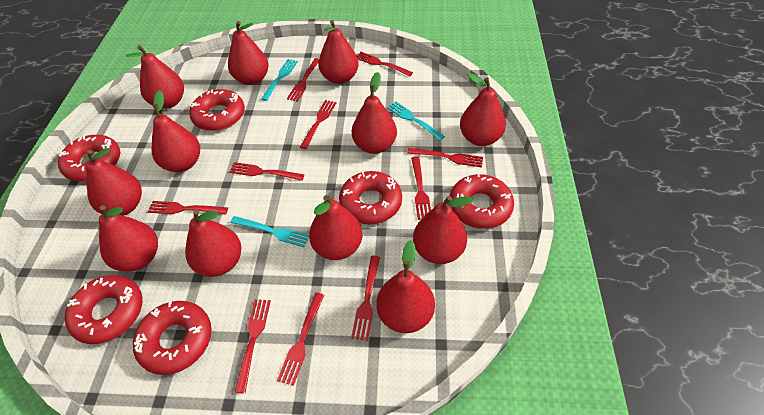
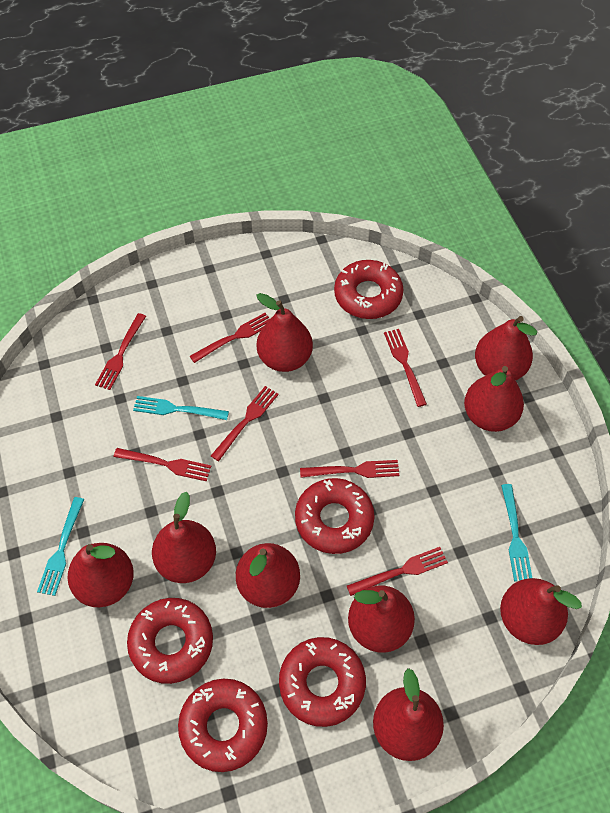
red donut: [58,135,120,181] [65,275,143,344] [133,301,212,375] [189,89,245,131] [339,171,402,224] [450,173,514,229] = 6 -> [127,598,213,684] [178,679,268,772] [279,637,366,727] [295,478,375,554] [334,260,404,319] = 5
red fork: [148,201,228,214] [229,162,304,181] [235,299,271,393] [277,293,324,386] [287,58,319,102] [300,100,336,149] [351,256,380,341] [357,52,413,76] [407,148,483,168] [411,157,431,220] = 10 -> [95,313,146,390] [114,448,211,481] [190,313,270,363] [211,386,279,461] [300,460,399,478] [347,547,448,596] [384,329,427,407] = 7
red pear: [86,148,142,216] [99,205,158,272] [126,45,184,109] [152,91,200,172] [185,210,241,277] [228,21,269,85] [309,195,363,260] [318,20,359,84] [352,72,397,154] [376,240,435,333] [413,196,473,264] [460,73,506,146] = 12 -> [67,543,134,607] [152,492,216,583] [236,543,300,608] [257,293,313,372] [348,585,415,653] [373,668,444,761] [464,366,524,432] [475,316,537,381] [500,578,582,645] = 9

